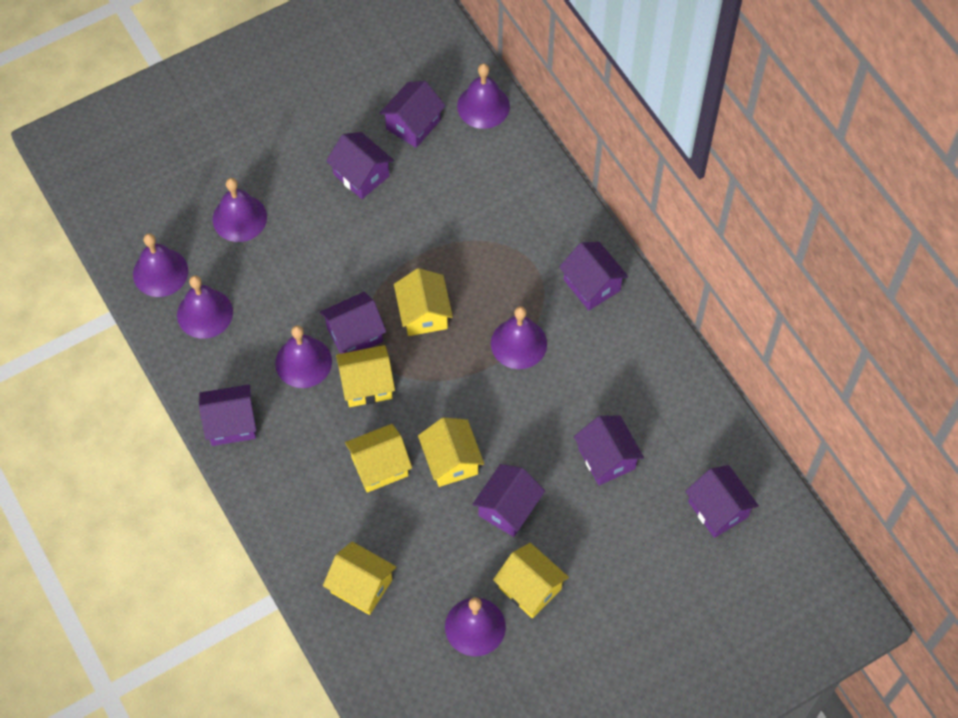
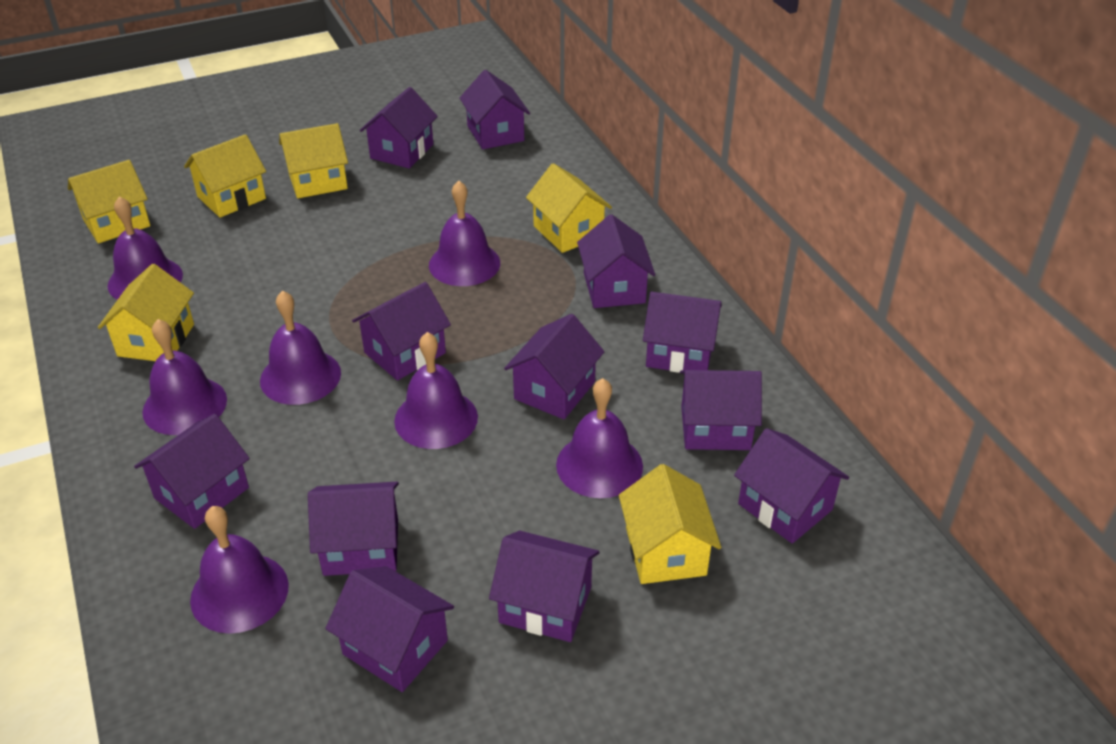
purple house: [199,384,257,446] [320,292,386,354] [326,132,394,199] [379,81,446,148] [472,464,545,537] [559,242,628,310] [574,416,644,485] [685,465,759,538] = 8 -> [134,414,250,529] [308,482,399,576] [325,566,454,692] [352,282,451,381] [360,87,438,169] [459,70,530,149] [489,531,600,642] [504,314,604,419] [577,214,655,308] [643,292,722,373] [680,370,762,450] [734,428,849,544] = 12

